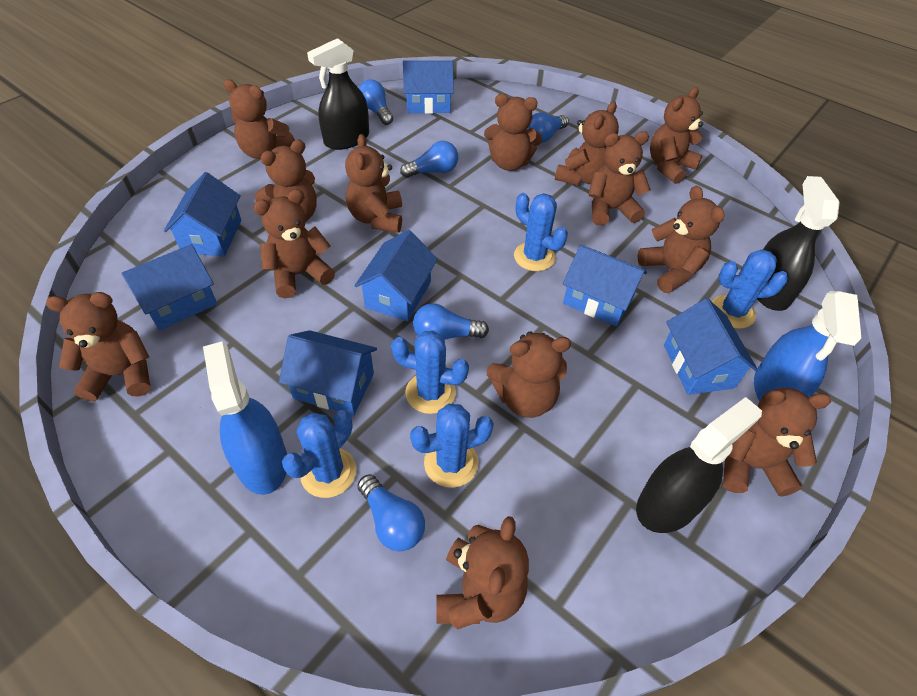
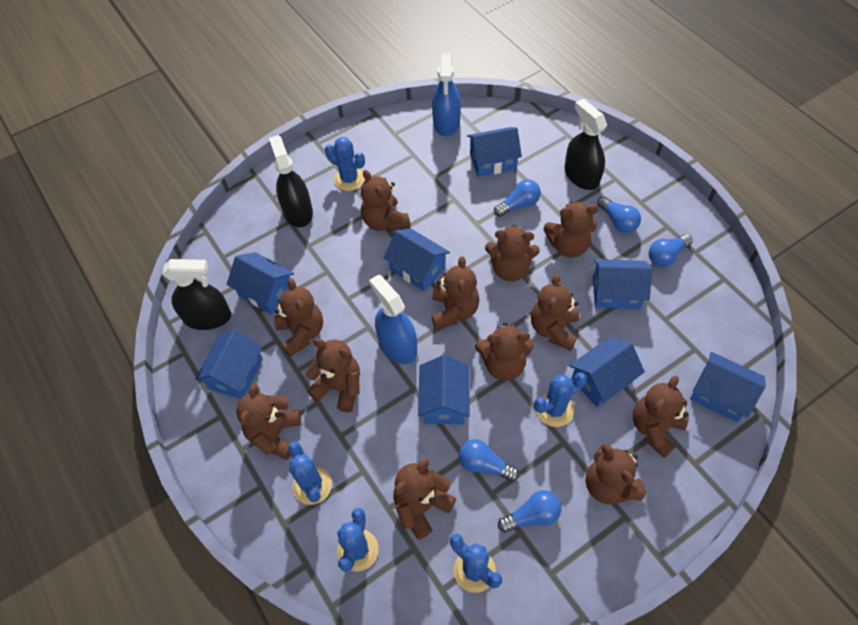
blue house: [121,244,217,331] [164,172,242,256] [279,330,377,415] [355,230,438,321] [403,60,454,114] [563,245,647,327] [664,298,758,395] = 7 -> [195,329,263,399] [226,252,294,315] [383,229,450,291] [418,355,470,424] [467,127,522,177] [569,337,645,408] [593,259,653,309] [690,352,766,422] = 8
brown teddy bear: [46,292,151,402] [224,79,295,159] [253,189,335,298] [254,140,317,221] [345,134,402,233] [436,516,529,629] [484,94,542,171] [487,331,571,418] [555,102,619,186] [588,131,651,226] [638,186,724,293] [650,87,703,184] [723,388,831,497] = 13 -> [236,383,301,460] [274,278,323,357] [305,338,360,412] [361,170,411,232] [393,459,456,540] [432,256,479,329] [475,322,534,381] [485,225,540,281] [531,274,579,351] [544,201,599,257] [585,444,646,504] [633,376,689,458] = 12

